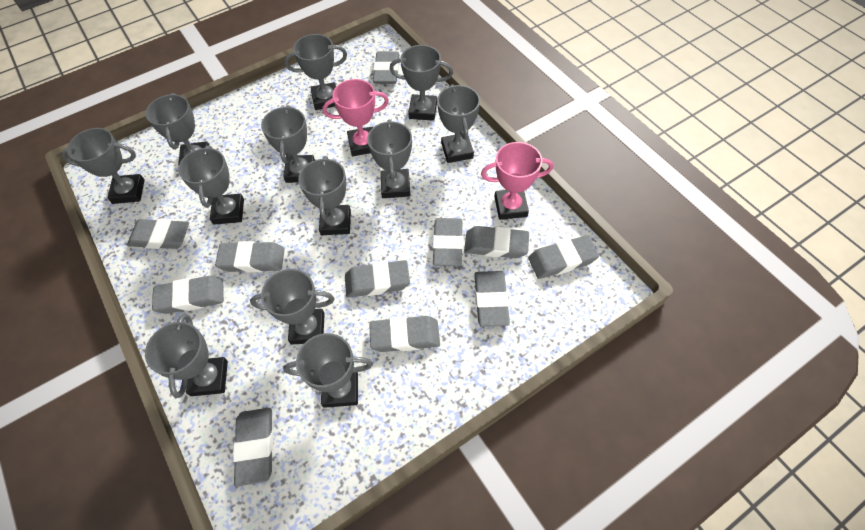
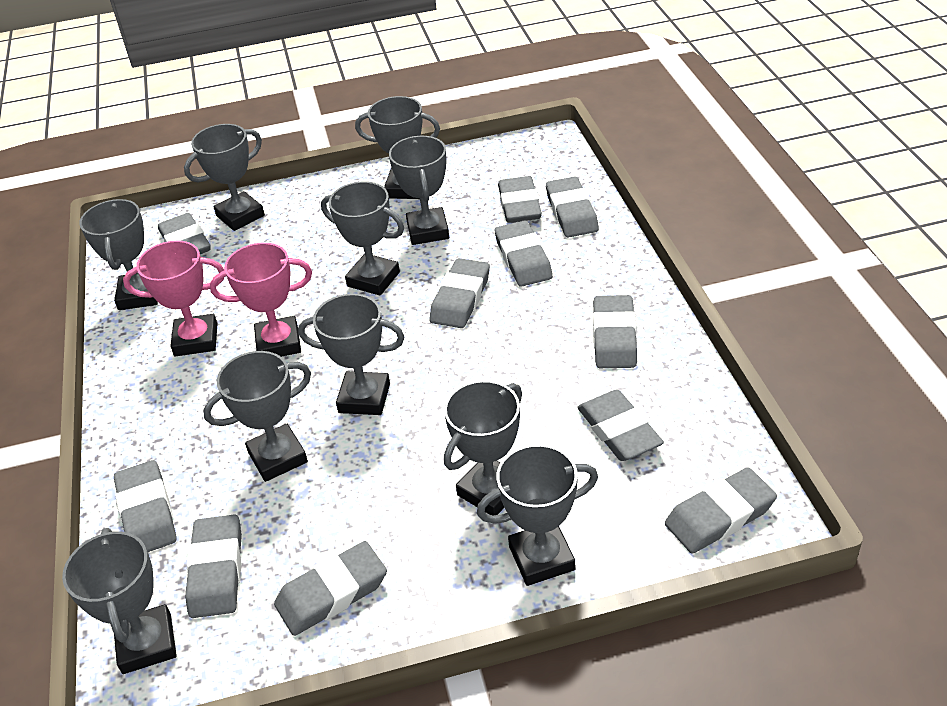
grey trophy: [61,128,145,204] [145,313,228,398] [146,93,210,165] [178,146,244,225] [250,269,334,345] [261,105,315,183] [283,333,373,408] [284,34,347,110] [298,156,351,235] [367,120,412,198] [390,45,453,121] [437,84,480,163] = 12 -> [62,528,177,674] [79,199,158,310] [184,124,265,231] [203,351,311,482] [298,294,405,415] [321,181,404,296] [355,96,440,199] [389,136,449,245] [444,380,522,515] [477,444,598,586] = 10

